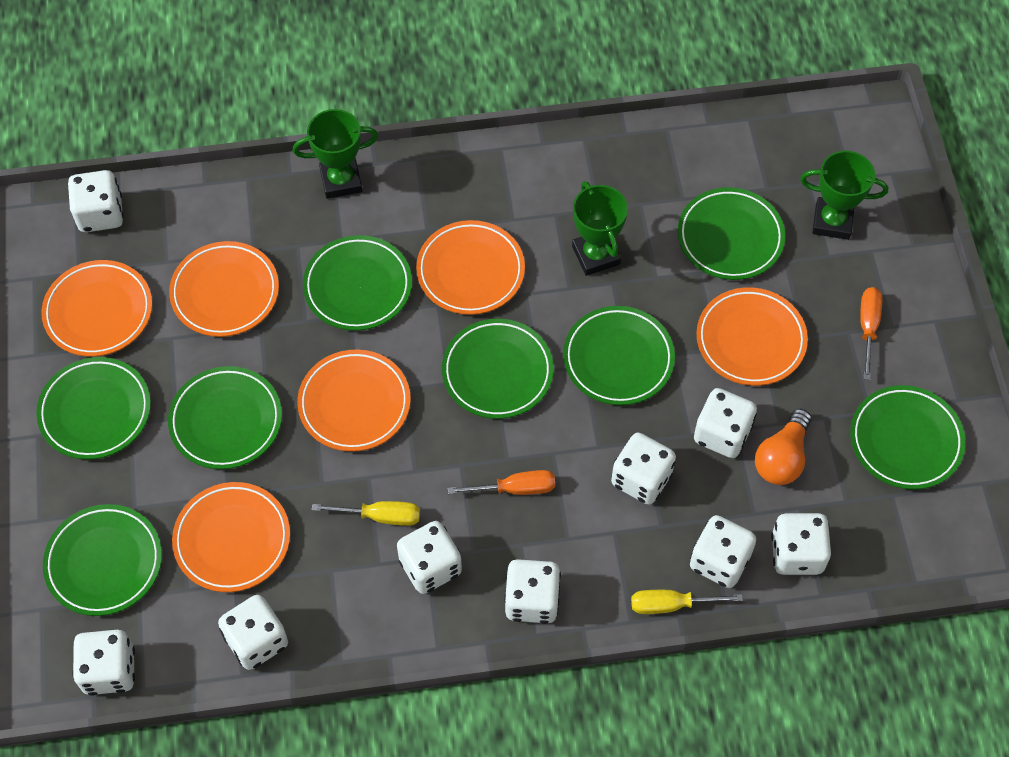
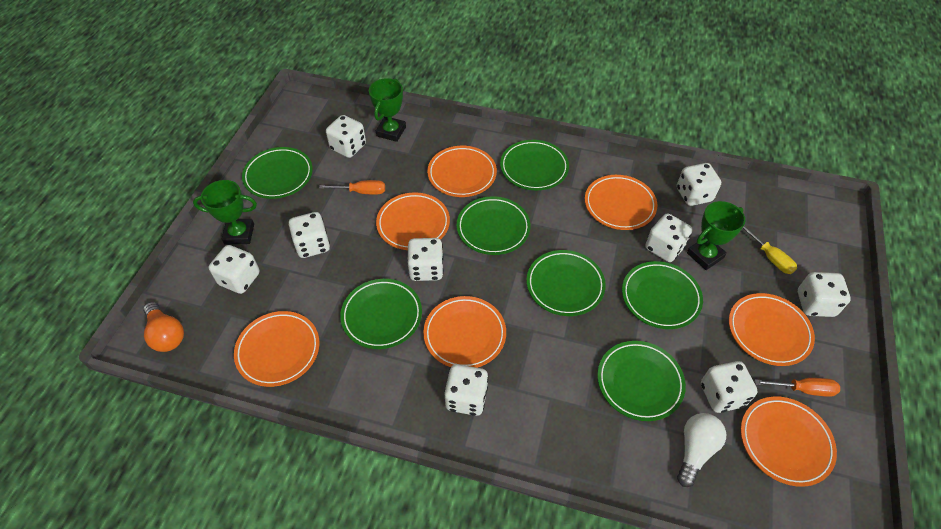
green plate: [36,357,151,460] [43,504,162,616] [168,366,282,469] [303,235,412,331] [442,319,554,419] [563,306,675,405] [677,187,785,280] [850,385,965,490] = 8 -> [242,147,313,199] [340,279,422,349] [457,196,531,255] [500,140,569,190] [526,250,606,316] [597,341,686,421] [622,261,703,329] = 7
orange plate: [41,260,152,357] [169,241,279,337] [172,482,290,592] [297,349,411,452] [416,220,525,315] [696,287,808,386] = 6 -> [234,311,320,387] [376,192,450,250] [423,296,506,368] [427,146,497,197] [585,175,657,230] [729,293,815,366] [741,397,837,487] = 7
white light bulb: none = 0 -> [677,413,726,487] = 1
yellow screwdriver: [312,501,420,526] [631,590,743,614] = 2 -> [742,226,797,274] = 1

